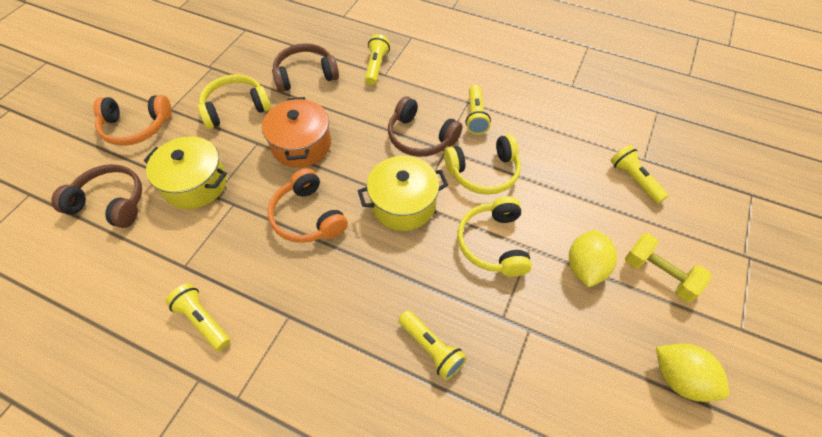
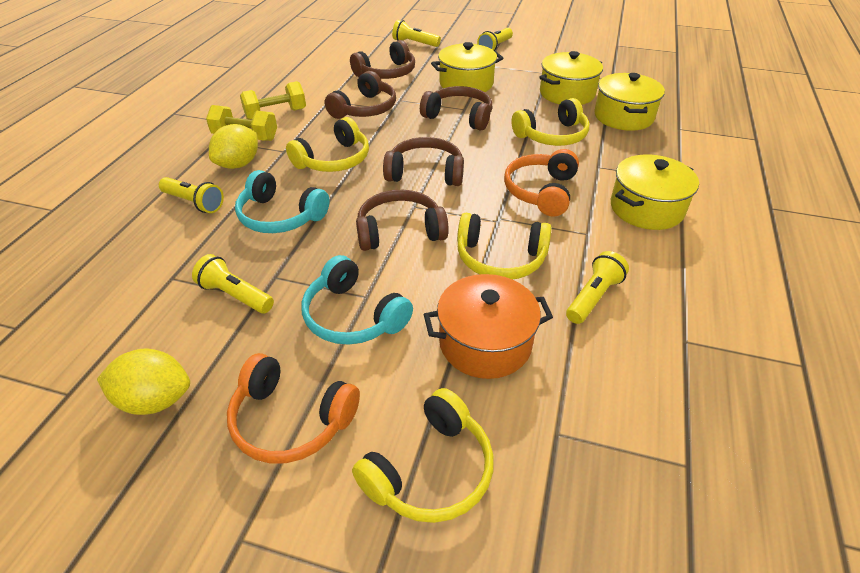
brown headphones: [51,164,142,228] [272,43,339,92] [388,96,463,157] = 3 -> [324,71,396,119] [350,40,415,79] [356,190,449,251] [383,137,464,186] [420,86,492,131] = 5
turquoise headphones: none = 0 -> [235,170,330,233] [302,255,413,345] = 2
yellow dumbbell: [625,233,711,302] = 1 -> [206,105,277,141] [240,81,306,120] = 2
yellow headphones: [198,74,271,129] [444,134,521,195] [457,196,532,277] = 3 -> [286,117,369,172] [352,388,494,523] [457,213,551,279] [511,98,589,146] = 4
yellow pot: [144,136,227,209] [358,156,448,231] = 2 -> [431,42,503,92] [539,51,603,105] [594,73,665,131] [611,154,699,230] = 4

